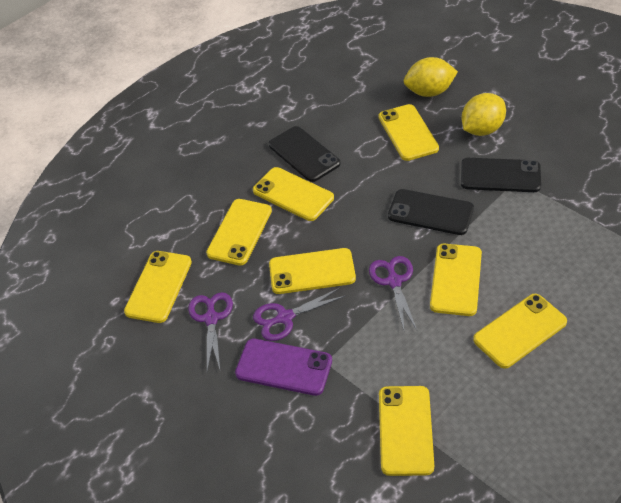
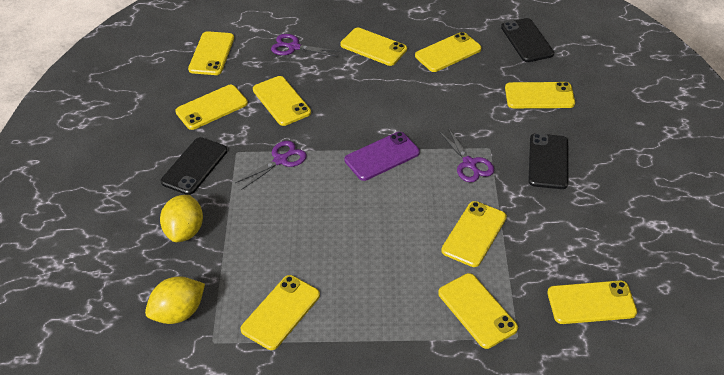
yellow phone: [124,251,192,323] [206,199,272,266] [253,167,334,221] [269,248,356,294] [378,104,439,161] [379,386,434,476] [430,244,482,316] [473,294,567,369] = 8 -> [175,85,248,130] [188,31,234,75] [241,275,320,350] [253,76,311,126] [341,28,407,66] [415,32,482,72] [438,273,518,349] [441,201,507,267] [505,82,575,108] [547,280,637,324] = 10

